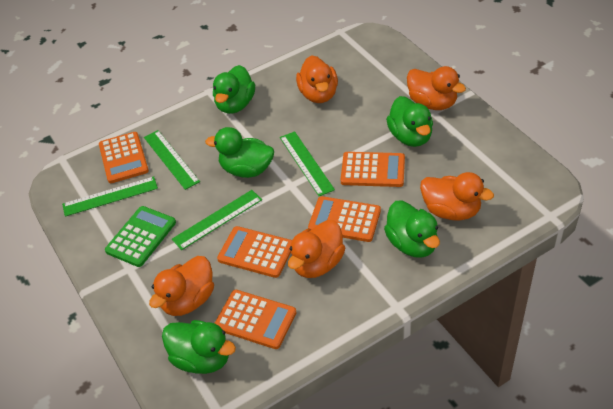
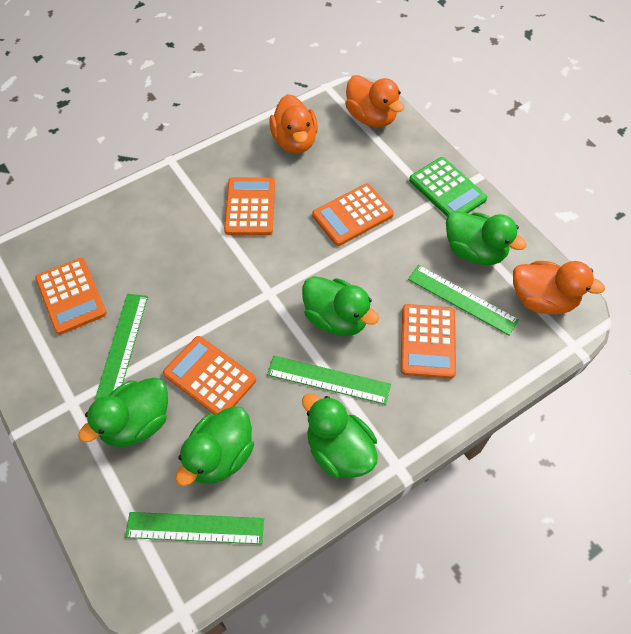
orange duck: [149,256,214,316] [288,220,345,278] [296,55,338,103] [407,66,466,110] [420,172,494,221] = 5 -> [269,94,318,153] [345,75,404,127] [513,261,605,314] = 3

